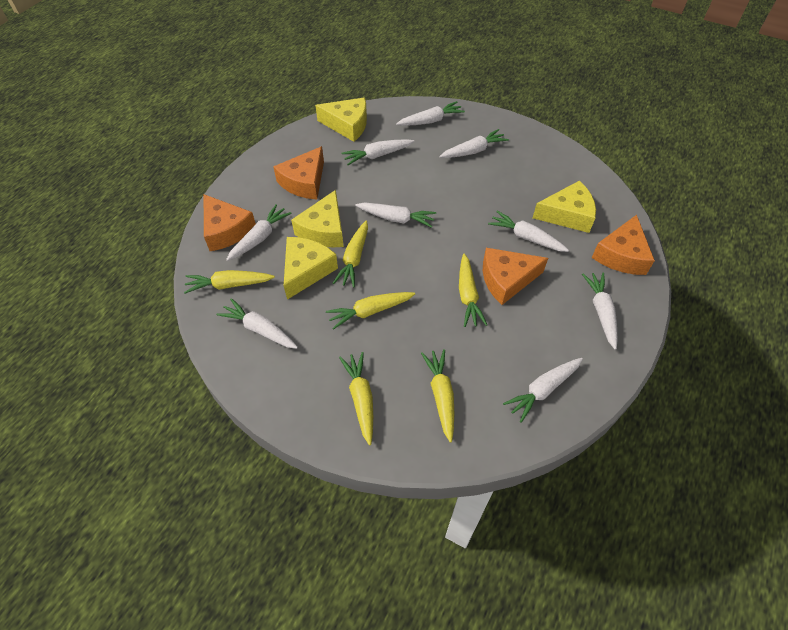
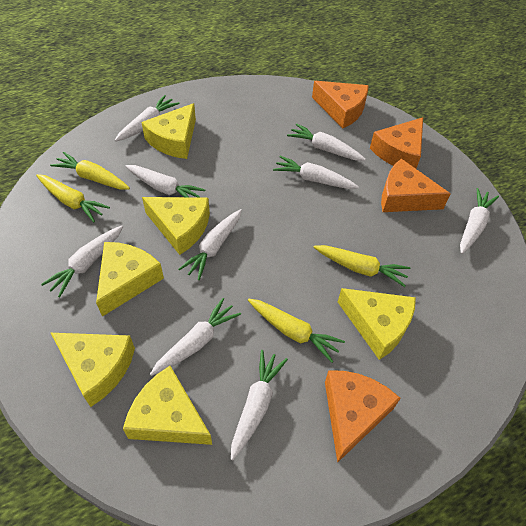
yellow carrot: [184,270,275,294] [326,292,415,330] [333,221,368,288] [339,352,373,445] [421,349,454,443] [459,254,487,327] = 6 -> [36,174,110,222] [50,152,130,190] [248,299,345,363] [313,245,410,287] = 4
yellow cheese: [284,237,338,300] [291,190,344,248] [315,97,367,142] [533,180,596,233] = 4 -> [51,333,135,407] [96,242,164,317] [123,366,212,445] [141,103,196,159] [142,197,210,255] [338,288,416,360] = 6

